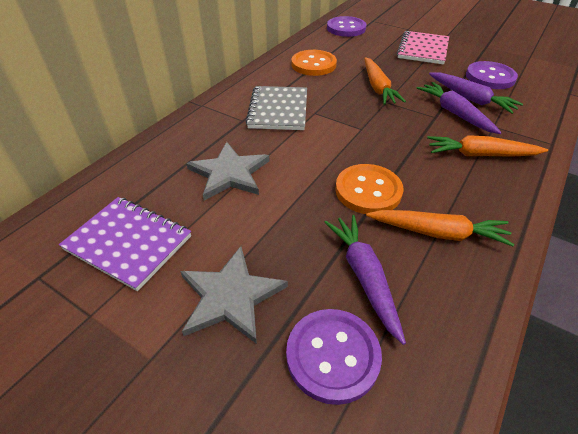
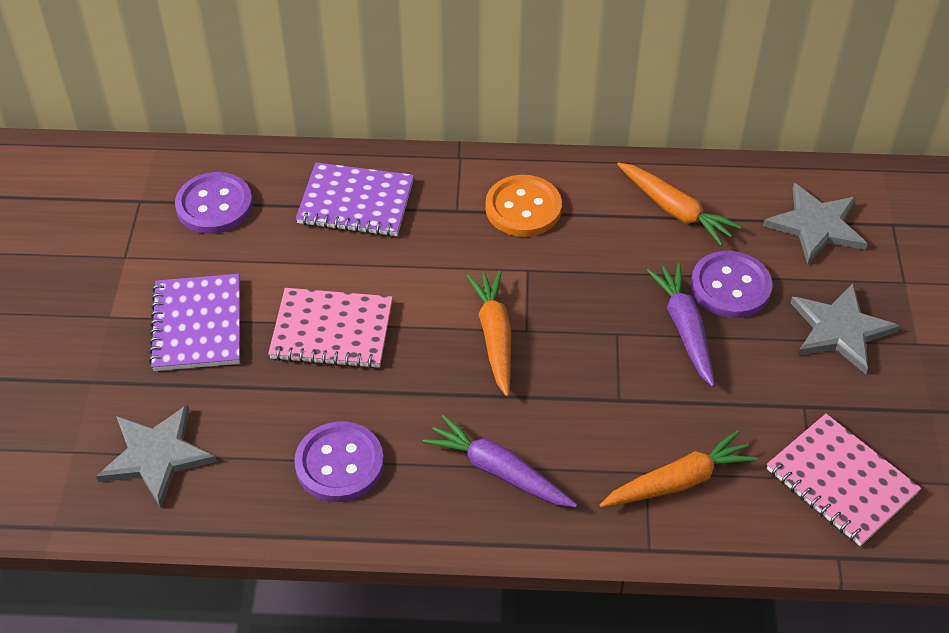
grey notebook: [245,86,307,130] = 1 -> none = 0
grey star: [180,246,288,344] [186,142,270,201] = 2 -> [96,404,217,508] [763,183,868,265] [791,283,900,374] = 3
orange button: [291,50,337,76] [335,164,404,214] = 2 -> [486,175,562,237] = 1
pink notebook: [397,31,449,65] = 1 -> [268,288,393,369] [767,414,921,546] = 2
purple carrot: [324,215,406,345] [416,82,502,134] [429,72,523,114] = 3 -> [423,415,577,507] [647,263,715,387] = 2
purple notebook: [59,197,191,291] = 1 -> [149,274,240,371] [296,162,414,237] = 2

